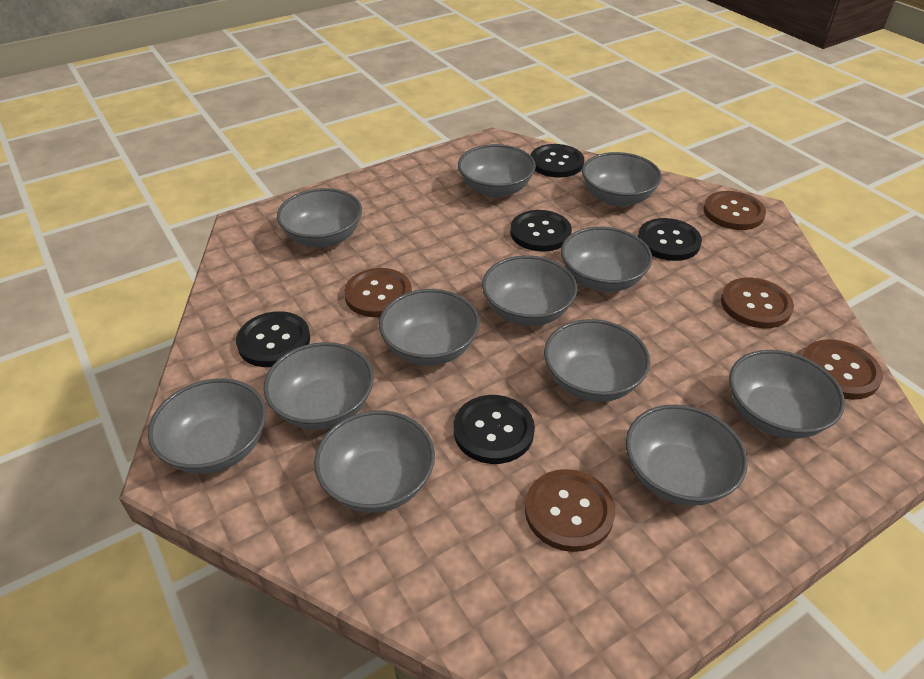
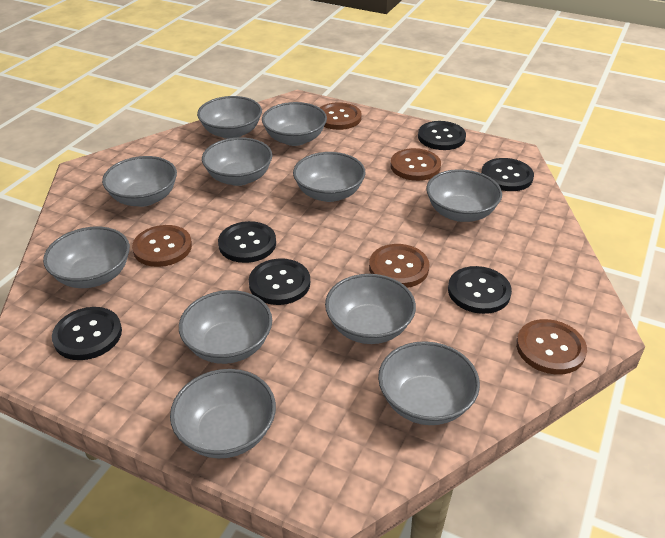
black button: [236,311,310,367] [454,395,535,464] [510,210,572,252] [530,144,584,178] [638,218,702,261] = 5 -> [52,307,122,360] [218,221,276,263] [249,258,310,305] [418,121,466,150] [448,266,512,314] [481,158,534,191] = 6
grey bowl: [148,379,266,474] [264,342,374,430] [277,188,362,247] [314,410,435,513] [379,289,480,366] [458,144,536,198] [482,255,578,326] [544,319,650,402] [561,227,652,292] [582,152,662,207] [626,405,748,506] [729,350,845,439] = 12 -> [43,227,130,288] [102,156,177,207] [170,369,276,458] [179,290,272,364] [197,96,262,139] [202,137,272,186] [262,102,327,146] [293,152,366,202] [325,274,416,344] [378,341,480,425] [426,169,502,222] = 11

